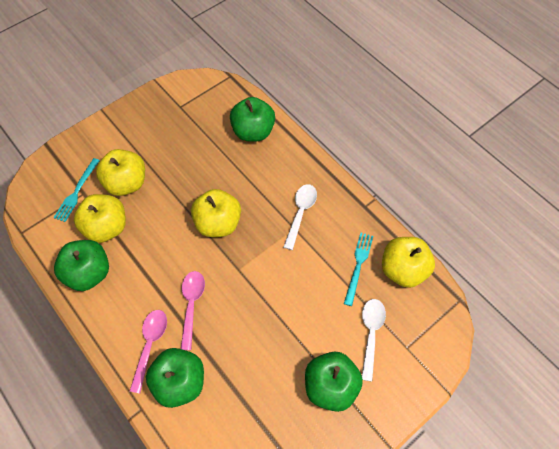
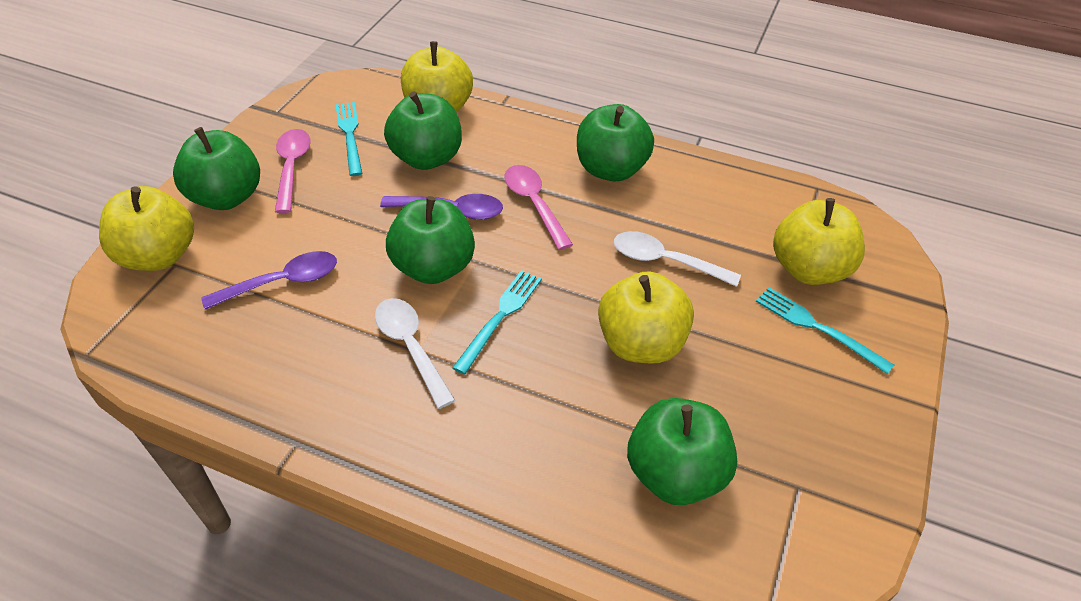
green apple: [54,240,109,291] [146,348,204,408] [230,97,275,142] [305,352,363,412] = 4 -> [173,127,260,210] [384,91,462,170] [386,196,475,284] [577,104,654,181] [627,398,737,505] = 5
purple spoon: none = 0 -> [201,251,337,310] [380,194,503,220] = 2
turquoise fork: [54,158,100,222] [344,233,373,306] = 2 -> [336,102,362,176] [452,270,542,375] [756,287,894,374] = 3

